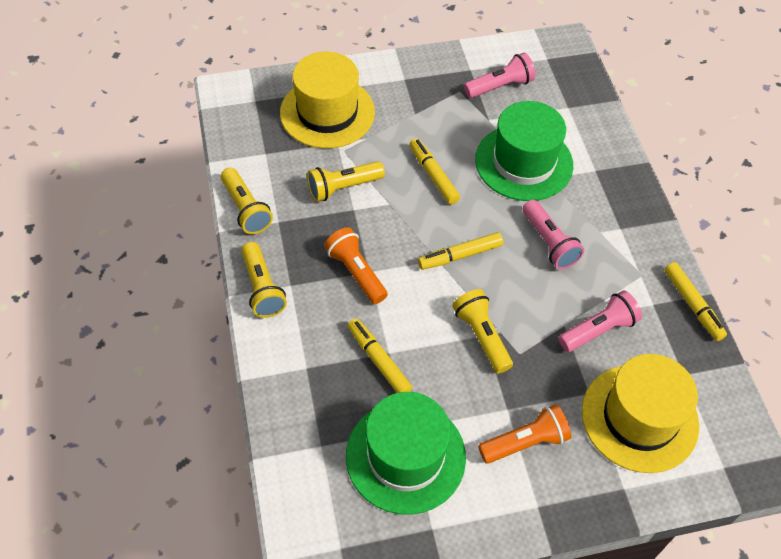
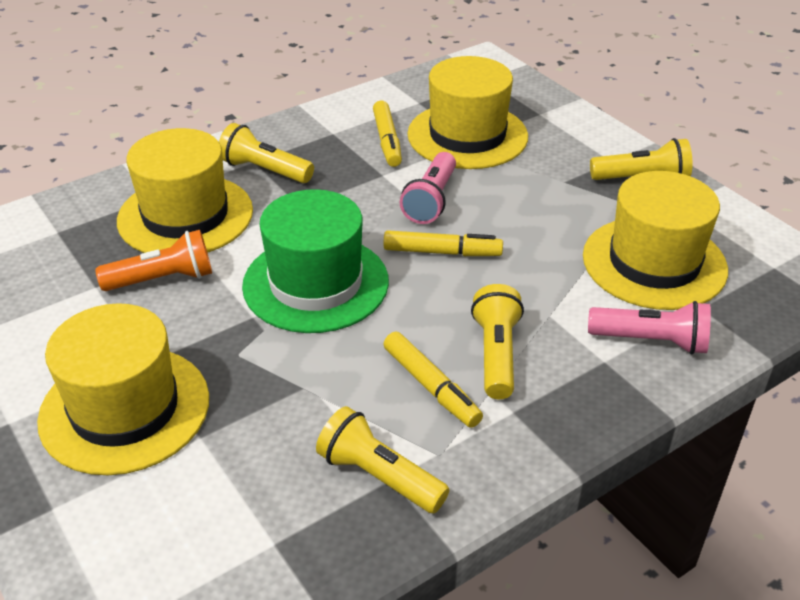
green hat: [346,392,466,515] [475,101,573,201] = 2 -> [242,189,389,333] = 1
orange flashlight: [324,227,388,304] [478,404,571,464] = 2 -> [95,230,212,291] = 1
pink flashlight: [464,53,535,98] [523,200,584,270] [558,290,642,352] = 3 -> [400,152,456,224] [588,301,711,354] = 2
yellow hat: [280,51,375,149] [582,354,699,473] = 2 -> [37,303,209,475] [117,128,253,253] [407,56,528,169] [583,171,728,310] = 4
yellow marker: [347,318,412,393] [409,138,460,205] [418,232,503,270] [664,262,727,341] = 4 -> [373,100,402,167] [383,230,503,256] [383,332,483,428] = 3

